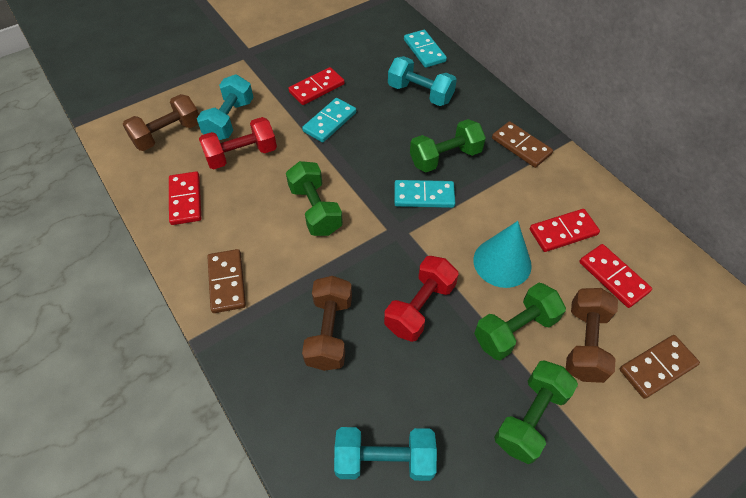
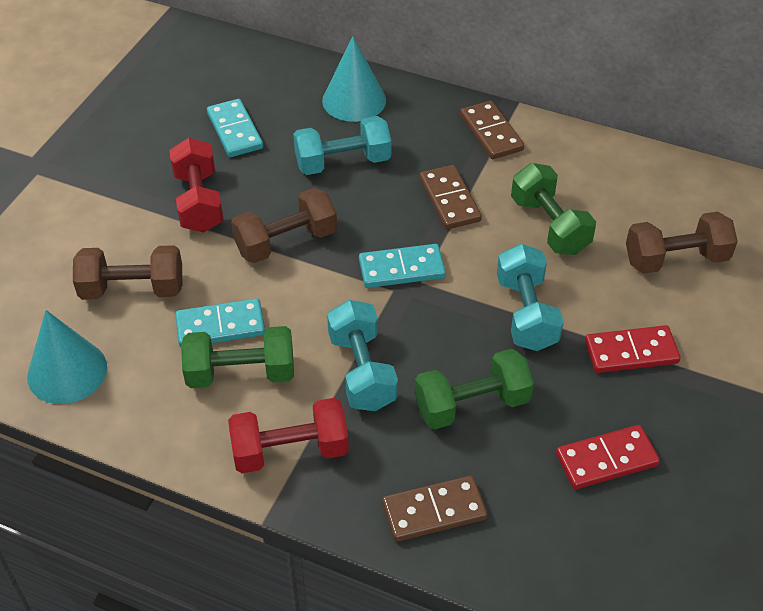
green dumbbell: [286,161,343,236] [410,119,486,172] [474,283,566,360] [494,360,578,464] = 4 -> [181,326,294,388] [414,349,534,429] [511,163,596,255] = 3
red domino: [169,171,201,225] [288,67,345,105] [530,209,600,252] [579,244,652,308] = 4 -> [556,425,660,489] [585,325,681,373] = 2
turquoise cone: [473,221,532,288] = 1 -> [27,310,107,404] [322,36,386,122] = 2

